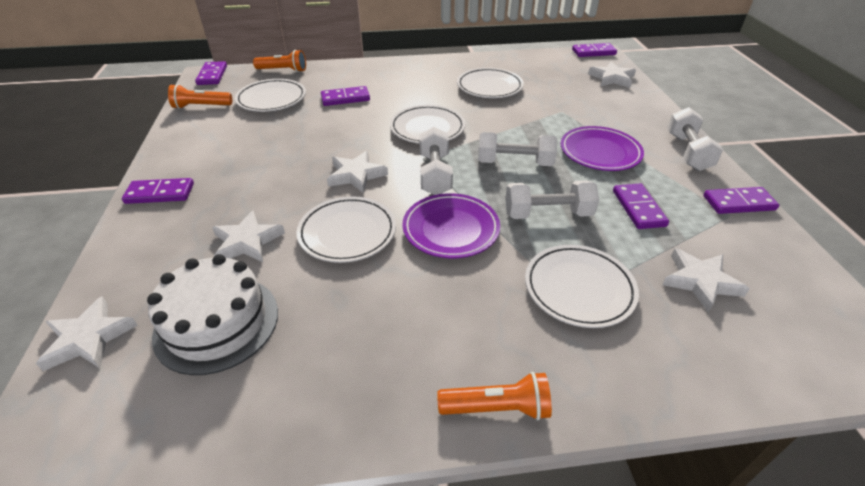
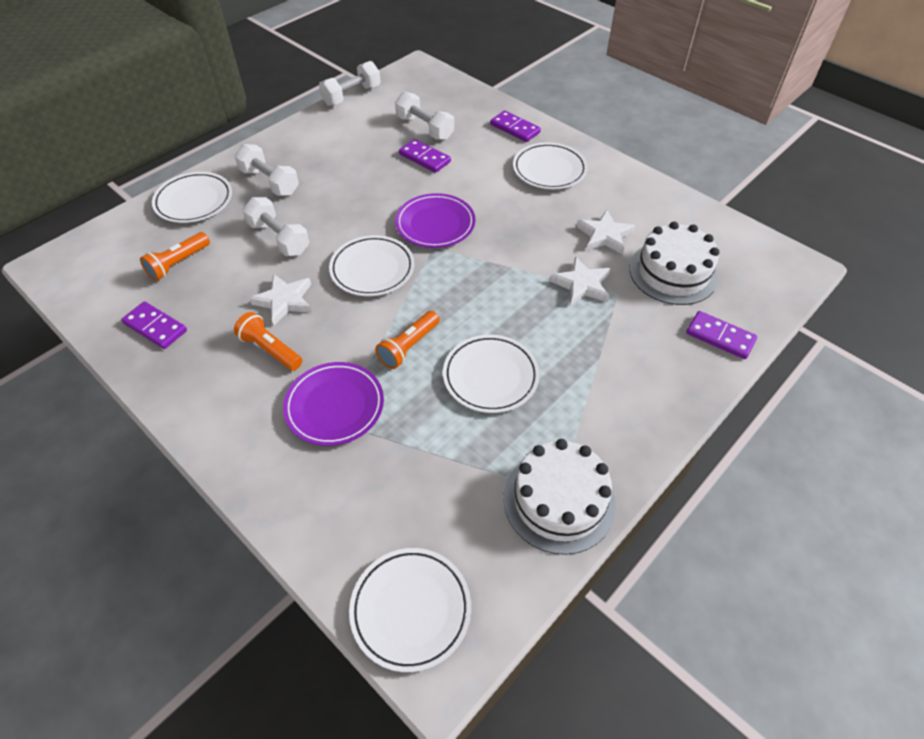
purple domino: [122,178,194,204] [195,61,227,85] [321,86,370,106] [572,43,617,57] [613,183,669,229] [703,187,779,214] = 6 -> [121,301,187,349] [399,139,451,173] [490,111,541,142] [686,311,757,359] = 4
white cake: [147,254,278,375] = 1 -> [504,439,616,555] [629,222,719,305] = 2
white star: [36,296,138,371] [212,211,285,262] [327,151,388,193] [588,62,636,88] [662,248,750,313] = 5 -> [249,274,312,325] [550,256,610,306] [577,210,635,254] = 3

